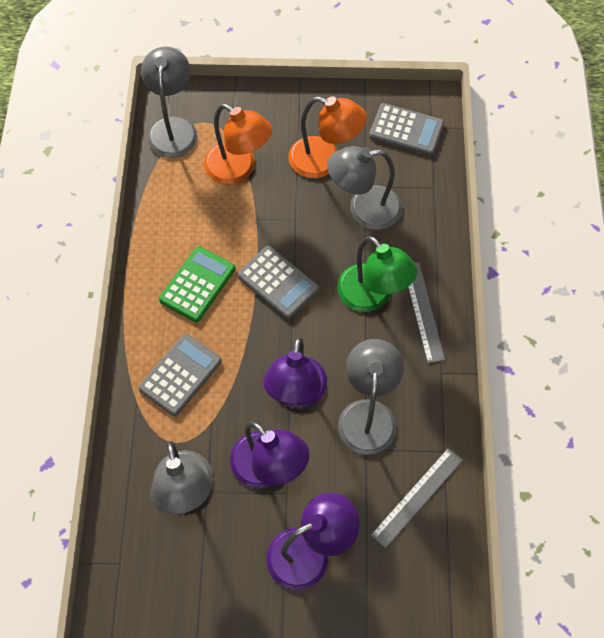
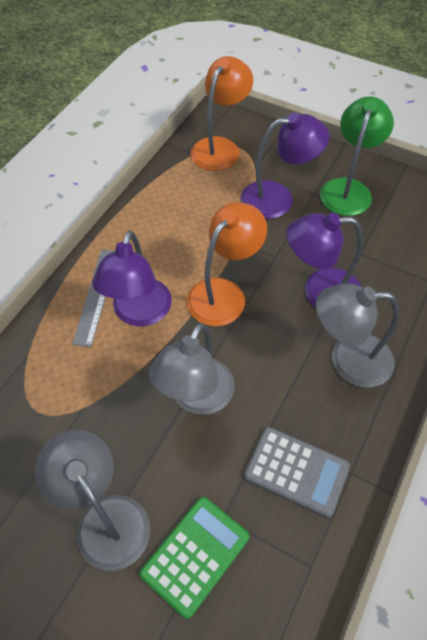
grey calculator: [138,334,222,416] [237,246,319,319] [369,103,444,156] = 3 -> [244,427,350,518] = 1
grey lamp: [141,46,198,158] [150,441,213,514] [327,146,402,230] [338,339,404,455] = 4 -> [35,430,150,571] [149,323,235,415] [316,284,399,388] = 3
grey ruler: [371,448,463,548] [408,262,445,363] = 2 -> [72,249,115,347] = 1

